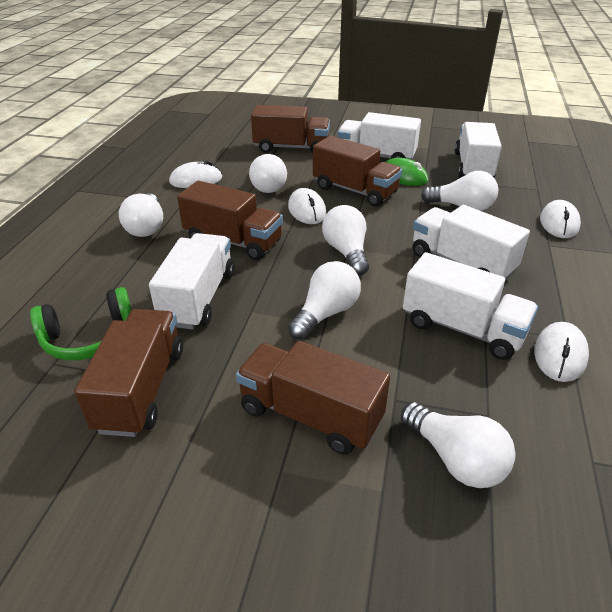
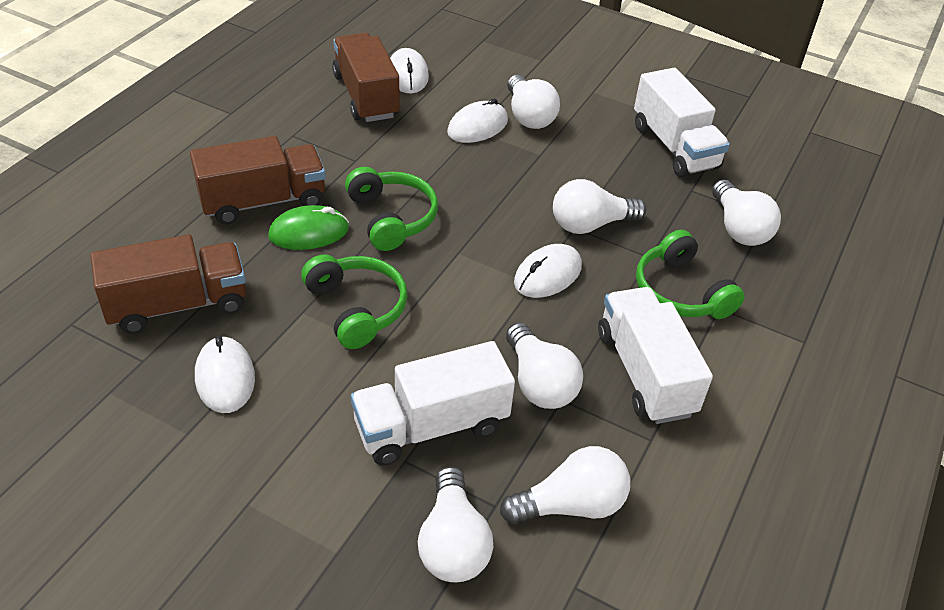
brown truck: [75,309,183,437] [177,181,283,260] [236,341,390,455] [251,105,330,153] [313,136,402,207] = 5 -> [90,234,246,334] [190,136,326,225] [332,33,400,122] = 3
green headphones: [30,287,132,360] = 1 -> [301,255,408,349] [345,167,438,251] [636,230,745,319] = 3
white truck: [149,233,234,330] [337,112,421,160] [403,252,538,360] [412,205,530,281] [455,122,502,178] = 5 -> [351,341,515,466] [598,287,713,424] [634,68,730,177] = 3

